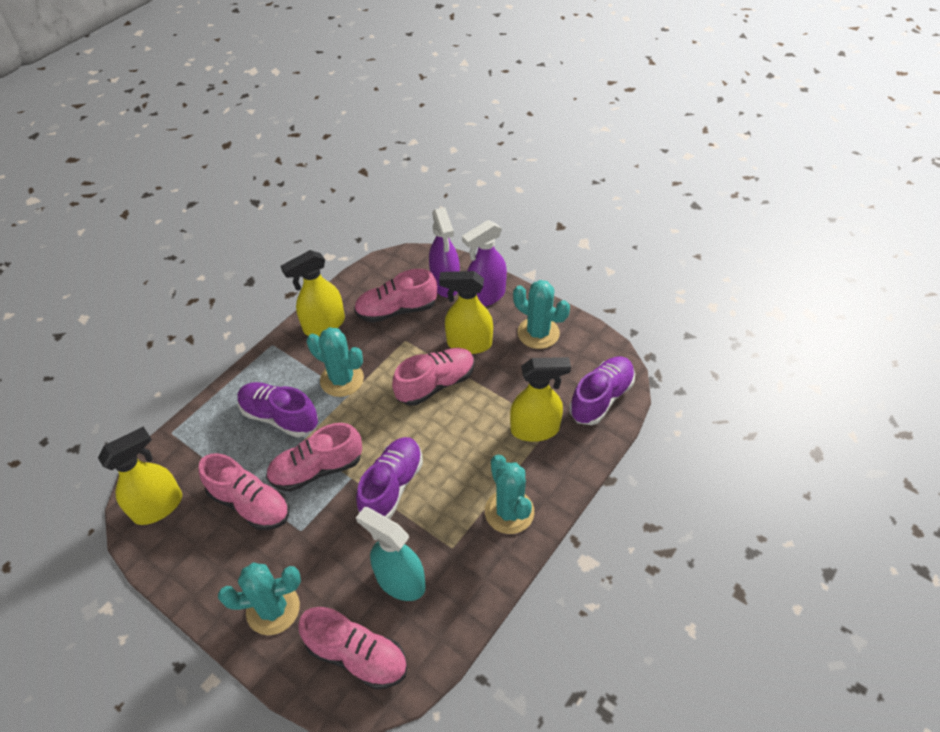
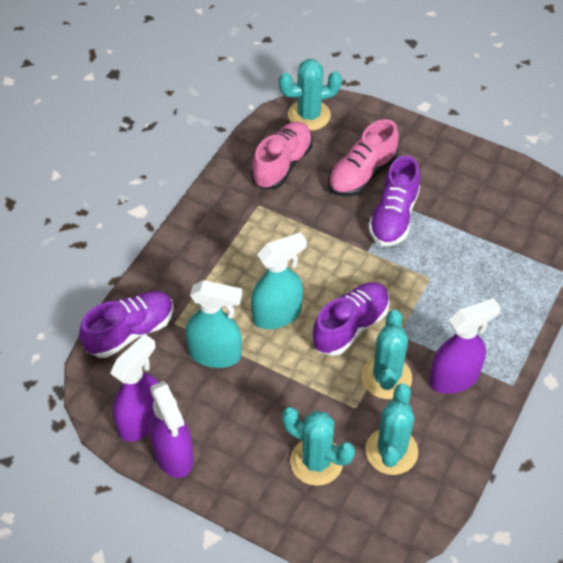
pink shoe: [199,453,289,530] [266,423,362,492] [298,607,407,689] [354,269,437,323] [392,348,475,406] = 5 -> [251,122,313,189] [328,119,399,197] = 2
purple spray bottle: [429,207,460,297] [462,220,507,307] = 2 -> [110,334,159,442] [149,381,193,478] [430,298,501,394] = 3
turquoise spray bottle: [356,507,426,601] = 1 -> [185,280,242,368] [251,232,307,329] = 2
yellow spray bottle: [98,427,182,525] [281,250,345,336] [439,271,493,354] [510,357,571,442] = 4 -> none = 0

